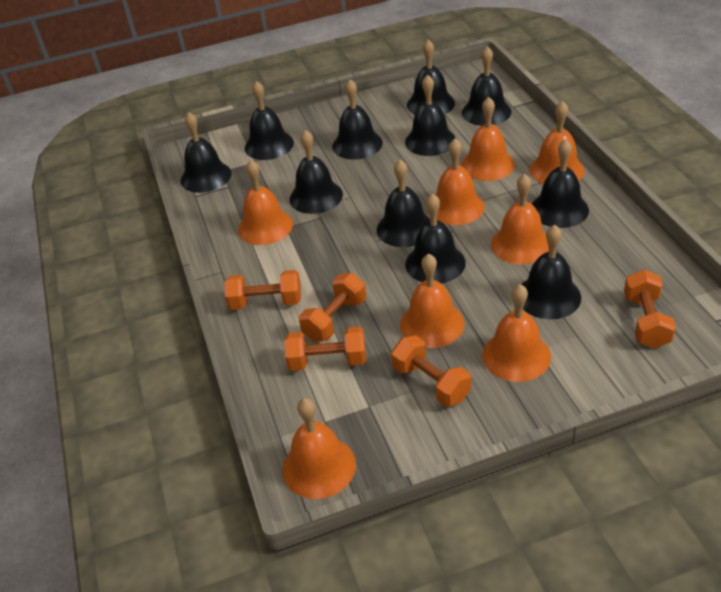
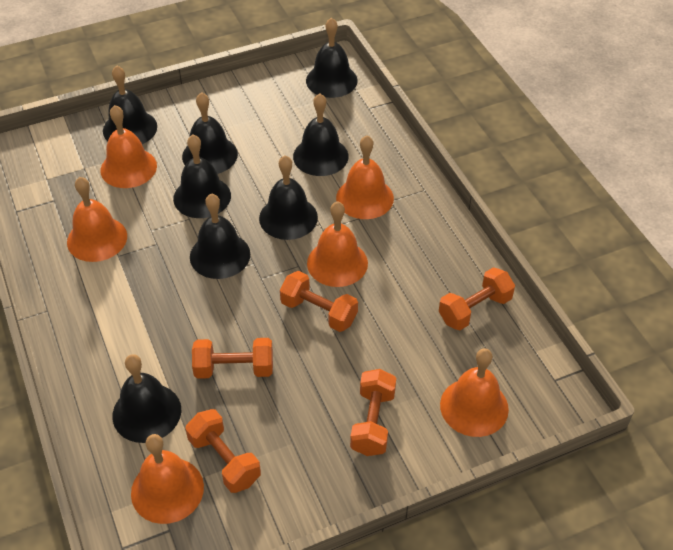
black bell: [181,112,232,193] [245,81,294,160] [289,130,343,214] [332,79,382,160] [377,160,430,247] [405,75,456,156] [405,193,466,283] [407,39,455,115] [462,46,512,126] [521,225,581,319] [532,139,589,228] = 11 -> [103,65,157,144] [112,354,181,443] [173,135,231,218] [182,92,238,174] [190,193,250,279] [259,155,318,240] [293,93,349,176] [306,17,358,98] = 8
orange bell: [238,160,293,245] [283,398,356,499] [400,253,465,348] [436,138,485,225] [461,97,515,181] [482,284,551,382] [491,174,549,265] [529,101,585,184] = 8 -> [67,177,127,262] [100,105,157,188] [131,434,204,524] [307,201,368,287] [336,135,394,219] [440,348,509,437] = 6

